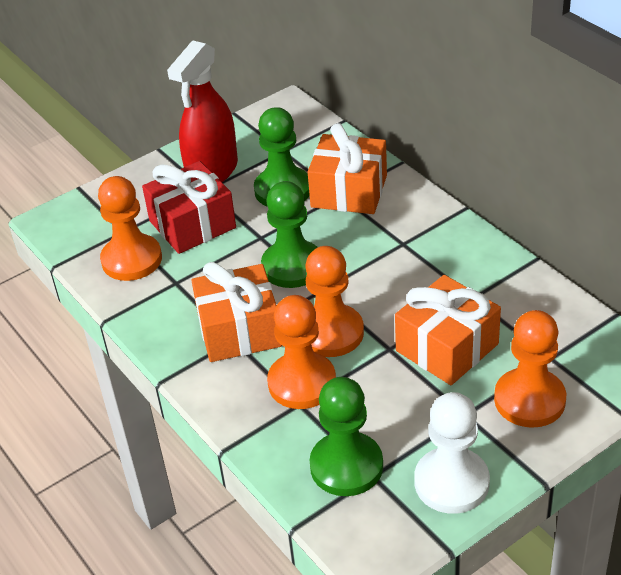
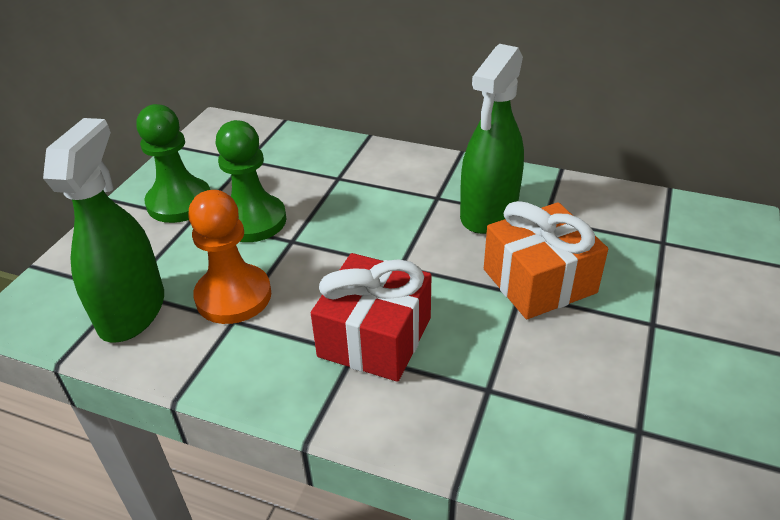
green pawn: [254,107,310,207] [261,181,318,288] [310,377,383,496] = 3 -> [136,104,210,223] [216,120,287,242] = 2
green spray bottle: none = 0 -> [43,118,164,343] [460,44,524,234] = 2
orange gift: [191,262,282,362] [308,123,387,214] [395,275,501,385] = 3 -> [484,201,608,319] = 1
orange pawn: [98,176,162,281] [267,295,336,409] [305,246,364,357] [494,310,566,428] = 4 -> [188,190,271,324] = 1
red spray bottle: [167,41,238,182] = 1 -> none = 0
white pawn: [414,392,490,514] = 1 -> none = 0

